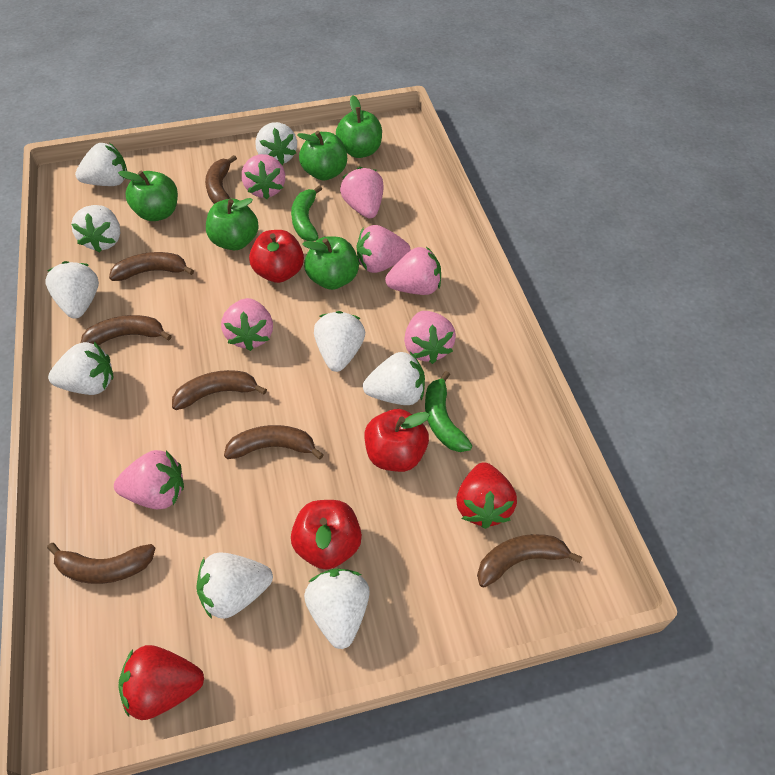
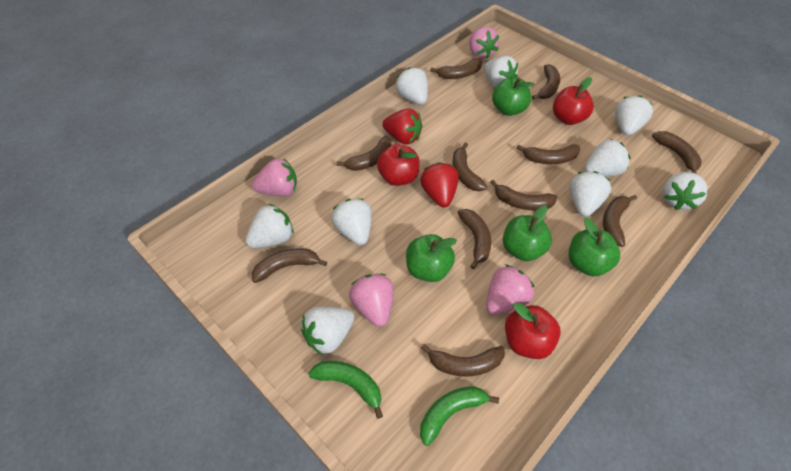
brown banana: [47,543,155,584] [81,315,172,345] [109,252,194,281] [172,370,267,410] [205,155,237,204] [224,425,324,459] [477,534,582,587] = 7 -> [252,248,327,283] [337,136,391,171] [421,344,505,376] [430,58,482,79] [453,142,487,191] [457,209,491,269] [490,180,558,210] [517,144,580,164] [532,64,560,100] [603,195,637,247] [652,131,702,174] = 11
green apple: [118,171,178,221] [206,198,259,250] [297,131,347,181] [302,236,359,290] [336,95,382,158] = 5 -> [406,234,457,282] [492,77,534,116] [503,205,552,261] [568,218,620,276] = 4
pink strawberry: [114,450,184,509] [221,298,273,351] [242,154,285,199] [340,167,384,218] [357,225,410,273] [385,247,441,295] [404,311,456,364] = 7 -> [252,159,297,197] [349,274,394,327] [469,27,499,59] [486,264,534,315] = 4

